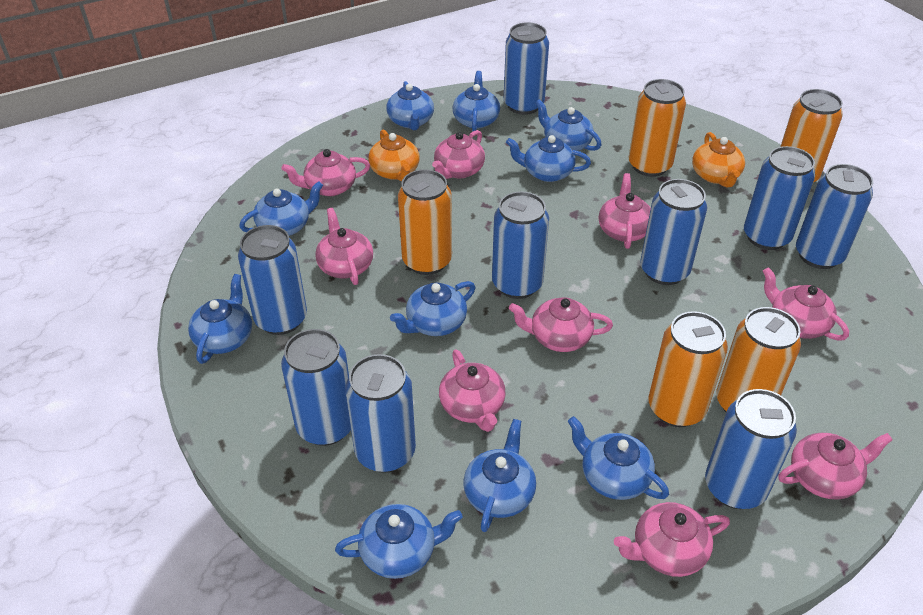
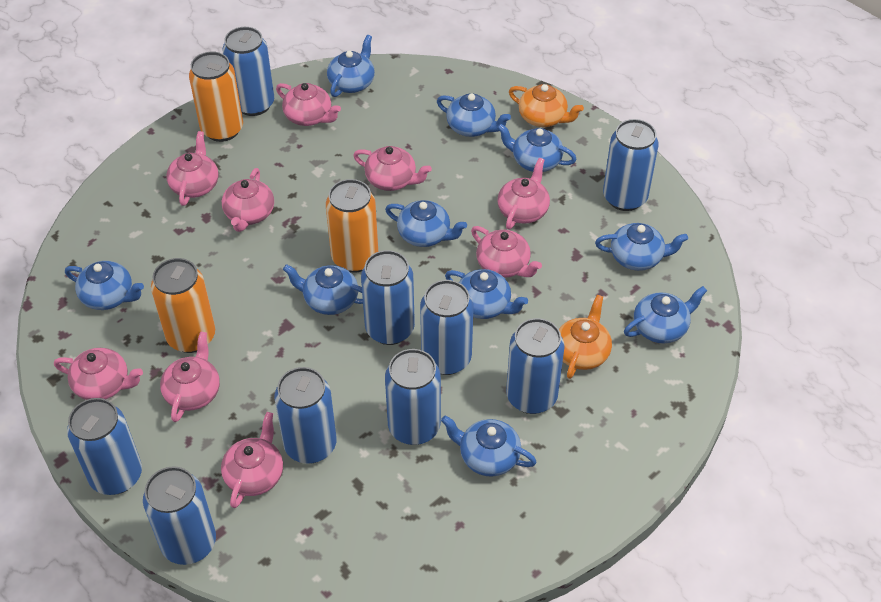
orange can: [398,169,452,275] [628,79,686,177] [648,311,728,427] [716,307,801,412] [780,89,843,182] = 5 -> [151,258,215,353] [189,52,243,142] [326,179,378,273] = 3

